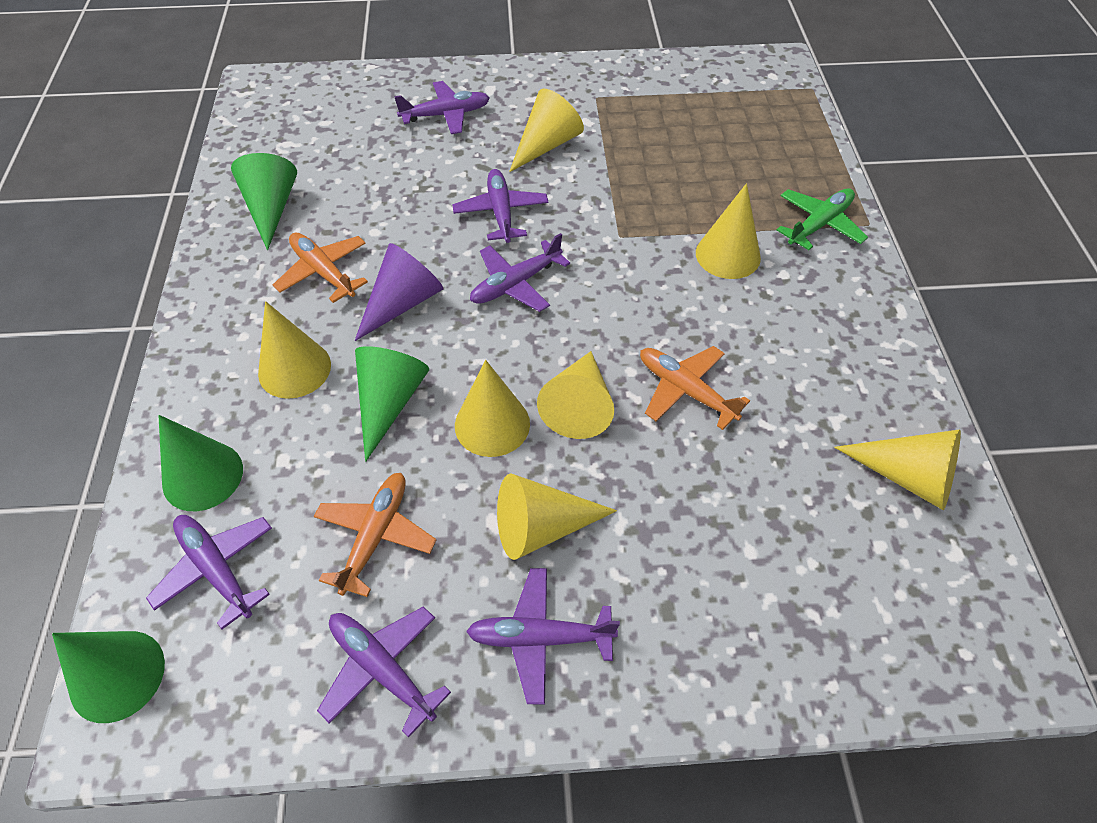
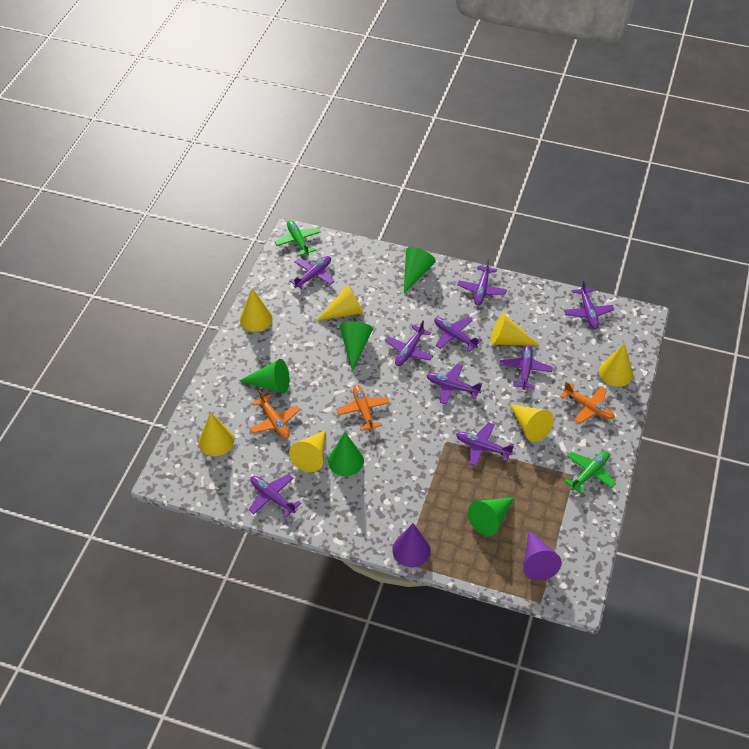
green cone: [52,631,165,723] [158,415,243,511] [231,153,297,250] [355,346,429,462] = 4 -> [239,359,289,393] [328,432,364,476] [340,321,373,371] [404,247,436,293] [468,498,514,536] = 5
green plane: [777,189,868,250] = 1 -> [275,220,321,256] [564,451,616,494] = 2
purple cone: [355,243,444,341] = 1 -> [392,523,431,567] [523,530,562,581] = 2
purple plane: [146,515,272,629] [317,606,451,738] [394,81,490,134] [452,169,548,243] [466,568,620,705] [470,233,570,312] = 6 -> [249,474,301,518] [289,256,334,290] [385,320,433,366] [426,364,482,404] [434,317,482,352] [456,422,514,466] [458,259,507,305] [500,345,552,390] [564,281,614,329] = 9

